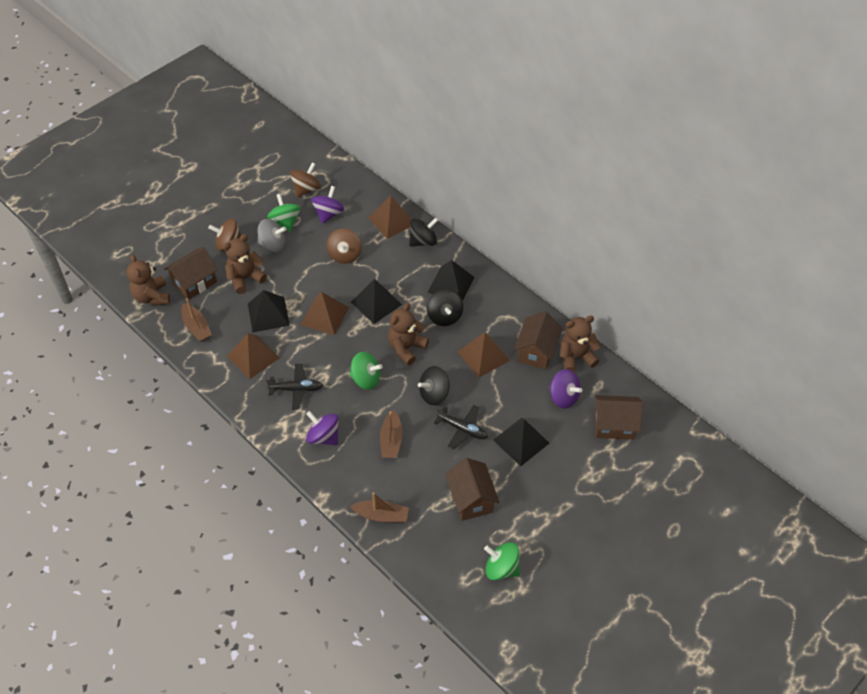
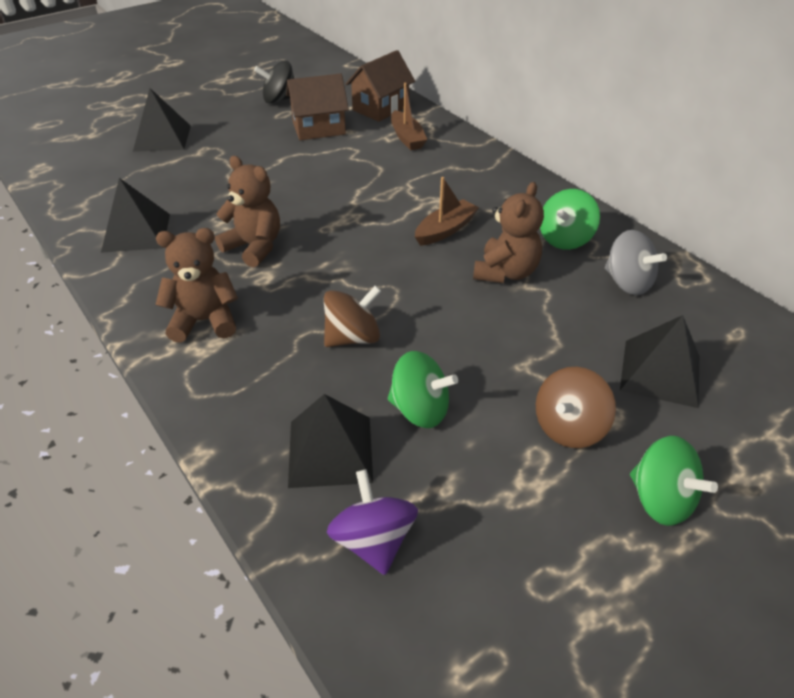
black plane: [266,364,323,410] [434,405,488,450] = 2 -> none = 0
black spinning top: [409,217,438,246] [418,366,450,405] [427,290,463,326] = 3 -> [254,60,294,104] = 1
brown boat: [181,298,212,342] [349,493,409,523] [380,410,402,458] = 3 -> [391,83,427,150] [415,177,479,246] = 2
brown house: [164,247,218,300] [445,458,500,521] [514,311,563,370] [595,395,643,440] = 4 -> [286,74,349,140] [346,50,415,122] = 2
brown pyramid: [227,333,280,379] [301,292,349,335] [368,196,411,239] [457,332,510,378] = 4 -> none = 0
brown spinning top: [208,219,241,251] [290,162,321,197] [326,228,362,264] = 3 -> [324,286,381,347] [536,367,616,448] = 2
brown teddy bear: [127,254,170,306] [222,234,267,294] [388,303,429,365] [560,316,601,372] = 4 -> [155,228,238,343] [215,156,280,267] [473,182,544,283] = 3
purple spinning top: [306,411,339,446] [311,186,345,224] [550,369,582,409] = 3 -> [327,470,418,575] = 1

